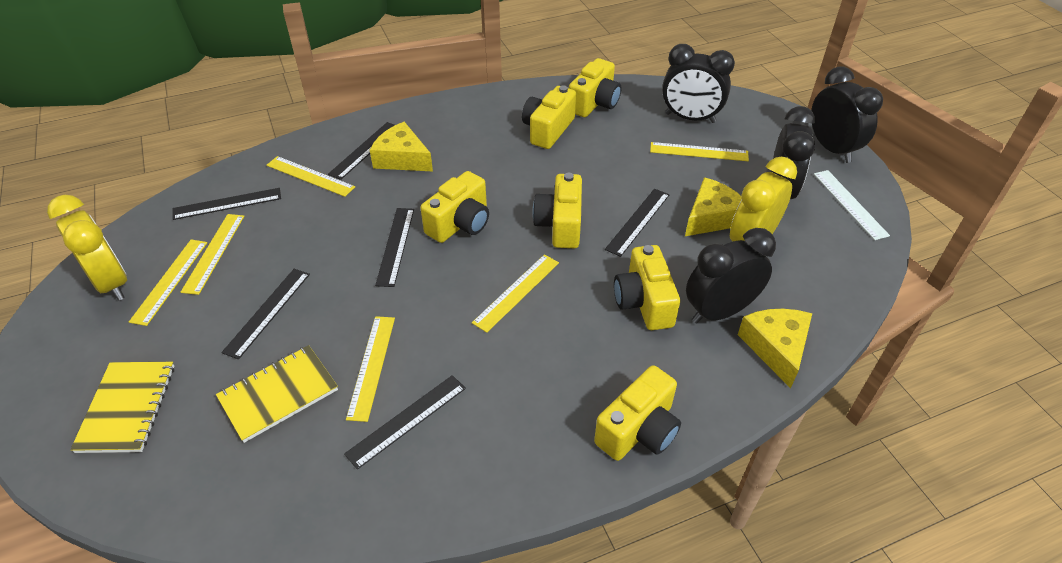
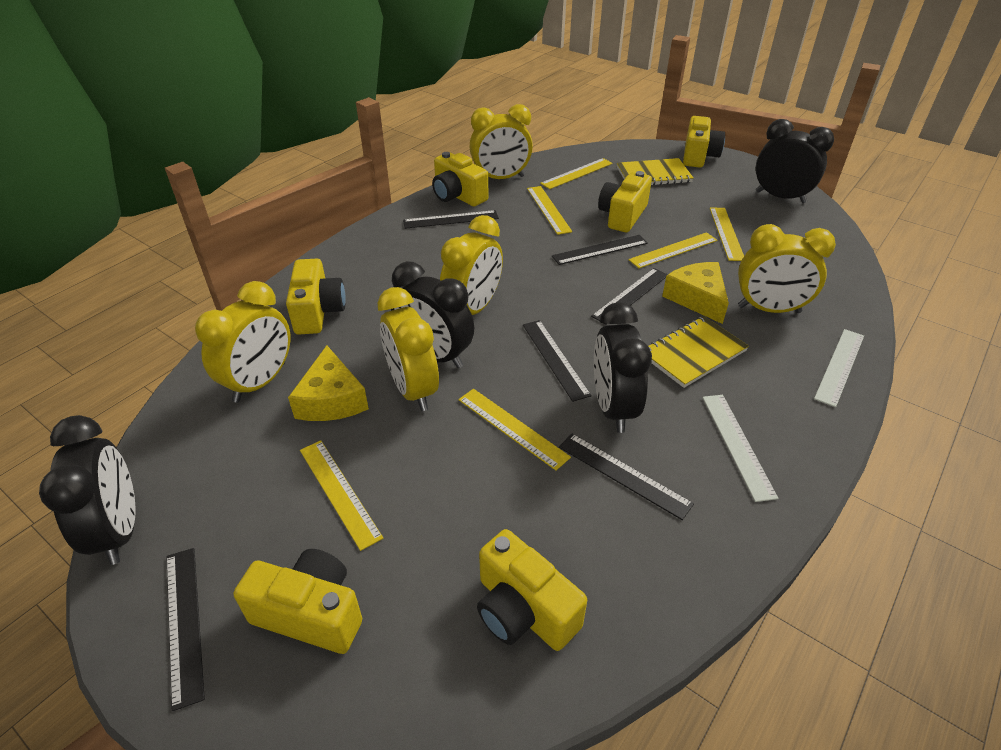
white ruler: [814,170,890,240] = 1 -> [703,395,778,502] [814,329,864,407] = 2
yellow cheese: [370,122,433,171] [685,177,742,236] [738,309,812,388] = 3 -> [288,345,369,421] [662,262,729,324] = 2
yellow clock: [47,195,127,301] [730,156,797,242] = 2 -> [195,281,290,403] [378,287,439,411] [440,215,503,315] [470,104,533,179] [738,224,836,313] = 5

